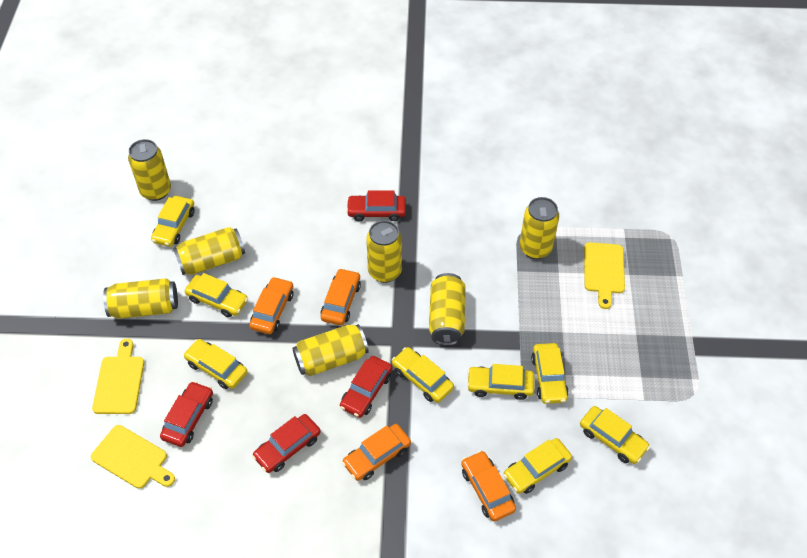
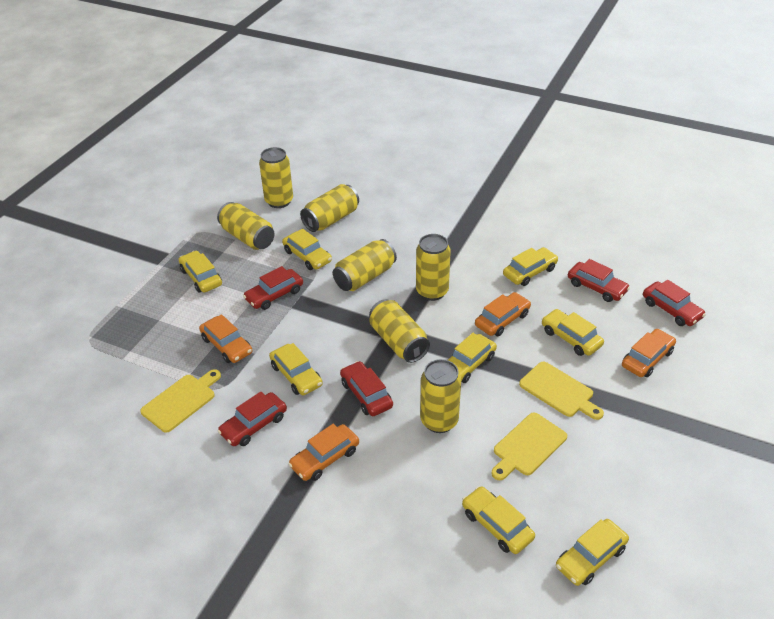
red car: [160,381,213,447] [252,414,321,473] [340,356,392,418] [346,191,406,221] = 4 -> [218,391,287,446] [243,266,303,310] [340,361,393,416] [568,259,630,302] [643,280,706,326] = 5

